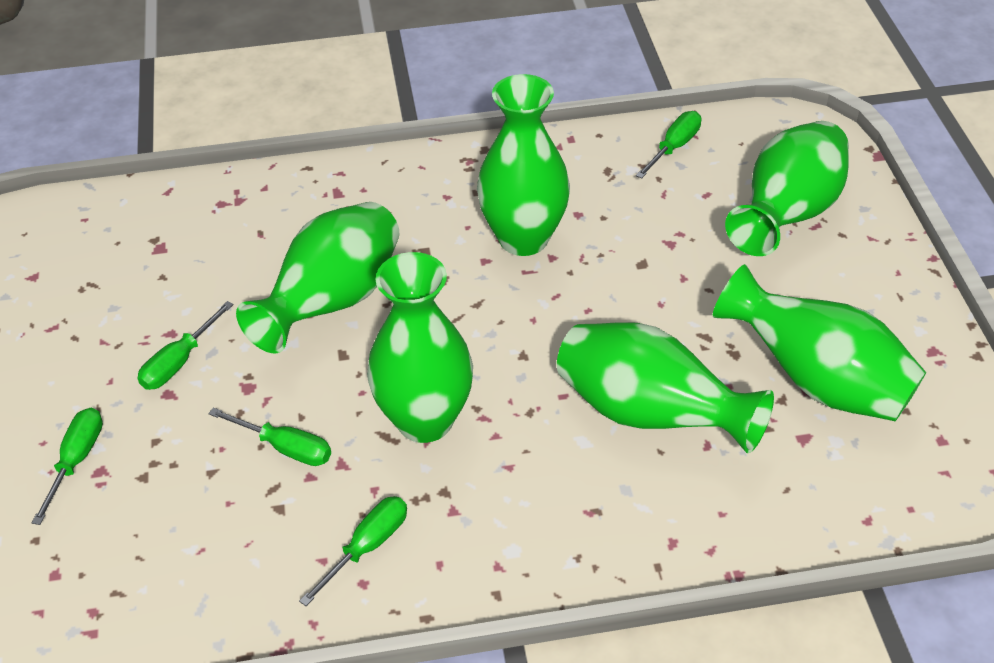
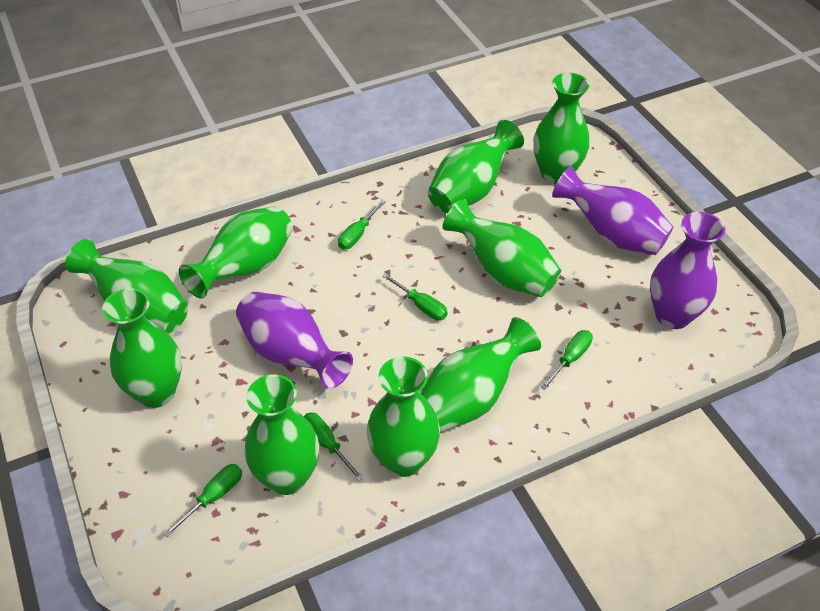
green vase: [236,202,399,353] [367,252,473,443] [477,74,570,256] [557,322,774,453] [713,264,926,421] [725,121,849,256] = 6 -> [65,239,189,333] [102,288,182,408] [179,206,293,299] [244,374,319,495] [367,357,440,477] [420,317,541,432] [428,120,524,213] [443,199,561,297] [533,73,590,184] = 9
purple vase: none = 0 -> [236,292,353,389] [552,166,673,255] [650,212,725,329] = 3

